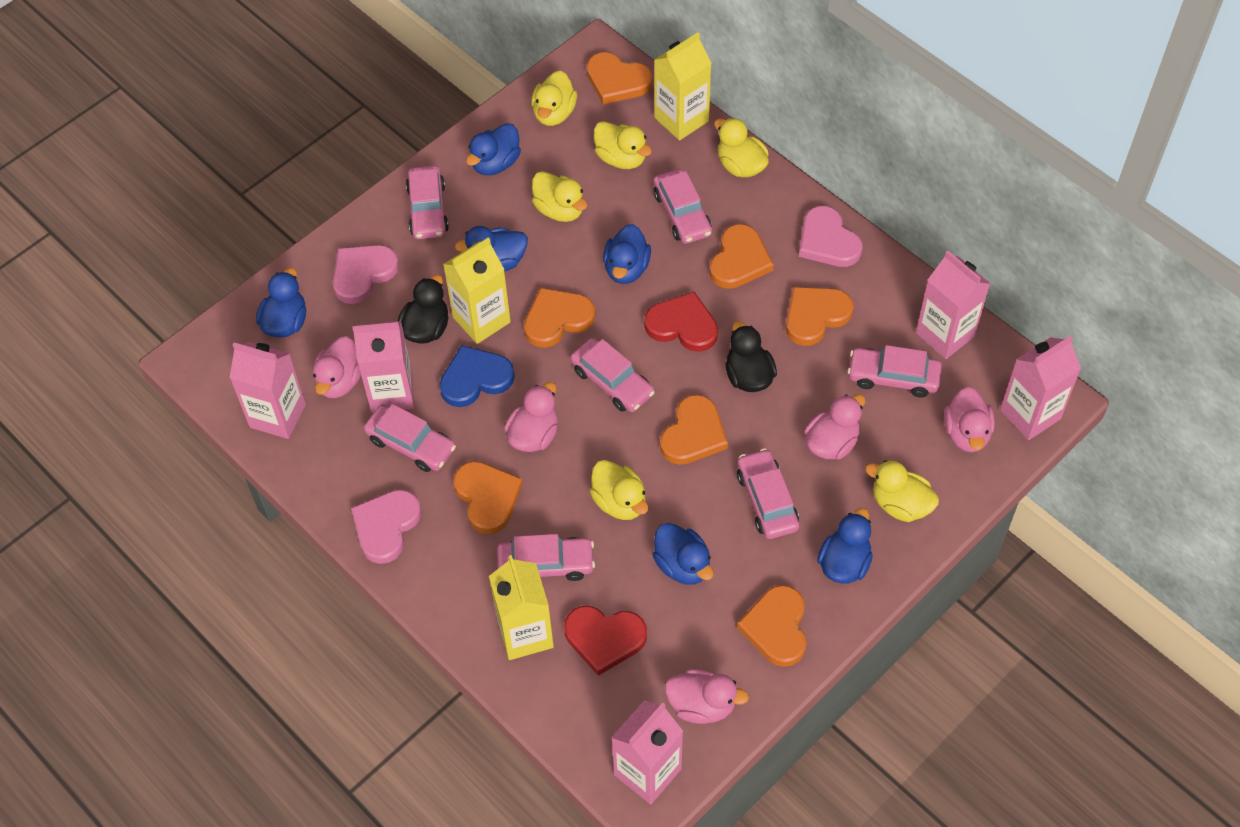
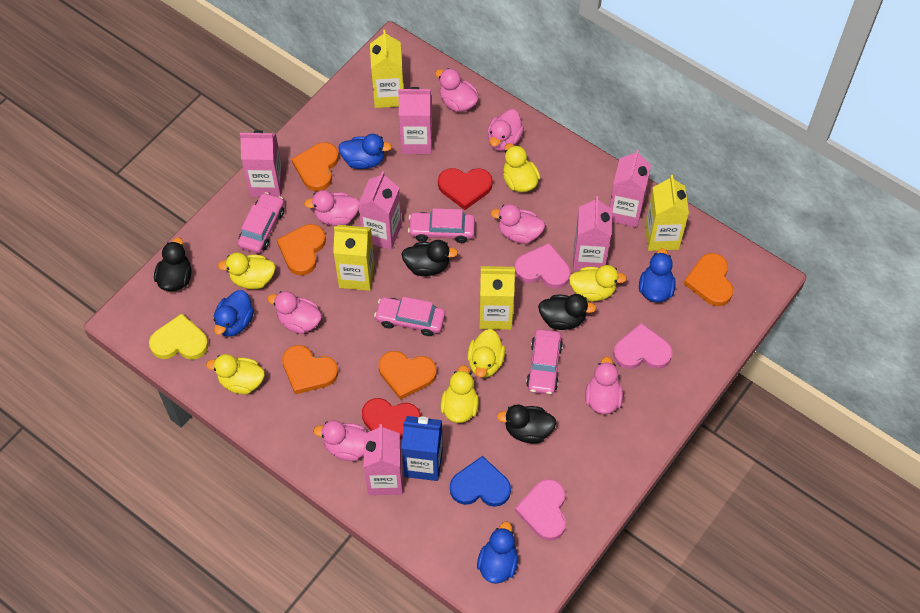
black duck: [398,275,448,344] [725,321,777,392] = 2 -> [154,238,191,291] [401,240,458,276] [497,404,557,443] [538,294,596,330] = 4
blue carton: none = 0 -> [402,416,443,481] = 1
blue duck: [256,268,306,338] [455,226,528,271] [466,123,521,175] [603,224,651,284] [653,523,714,585] [817,508,873,583] = 6 -> [214,290,254,337] [338,134,392,169] [477,522,518,584] [639,248,676,302] = 4
orange heart: [453,461,523,534] [524,288,595,348] [586,52,652,104] [660,395,728,465] [709,224,774,289] [737,585,807,667] [786,287,854,346] = 7 -> [277,224,326,275] [282,345,338,394] [292,142,339,191] [379,351,437,400] [684,253,733,306] = 5
pink car: [364,404,456,472] [406,165,449,239] [497,534,595,581] [570,338,655,412] [653,169,712,244] [737,448,799,539] [848,345,942,398] = 7 -> [238,192,284,253] [374,297,445,336] [408,208,475,243] [526,329,563,395] = 4
pink carton: [230,342,306,439] [352,321,414,413] [611,701,684,804] [916,250,991,359] [1000,336,1081,440] = 5 -> [240,130,283,197] [358,171,402,250] [364,424,403,495] [398,87,432,154] [573,196,612,271] [609,149,651,228] = 6
pink duck: [313,336,361,398] [504,382,558,452] [665,669,749,724] [804,394,865,460] [944,387,995,452] = 5 -> [267,291,322,334] [304,190,359,226] [313,420,367,461] [435,68,478,112] [488,109,524,151] [491,204,545,244] [585,357,623,414] = 7
yellow carton: [443,238,511,344] [489,555,554,660] [654,32,712,140] = 3 -> [333,225,374,291] [370,30,404,108] [479,266,515,330] [645,175,689,251] = 4
yellow heart: none = 0 -> [149,314,209,360] = 1

